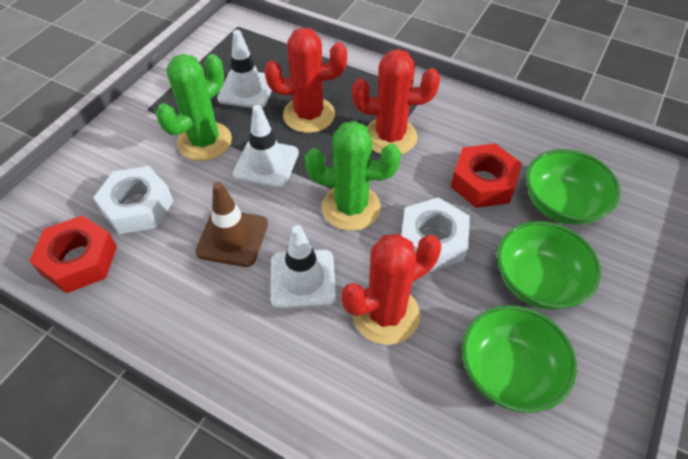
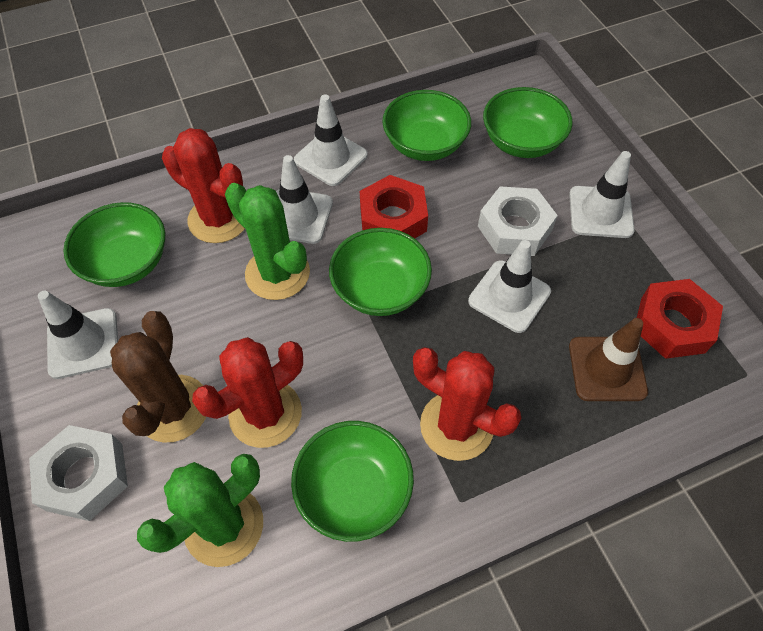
brown cactus: none = 0 -> [110,311,206,443] = 1
green bowl: [461,305,577,413] [497,221,601,310] [526,149,621,225] = 3 -> [63,202,165,287] [291,421,414,542] [329,228,432,316] [382,90,471,161] [483,87,573,158] = 5
white traffic cone: [217,30,272,108] [233,105,299,188] [271,225,336,309] = 3 -> [38,291,118,379] [276,155,333,244] [294,94,368,186] [468,240,551,333] [569,151,635,238] = 5

